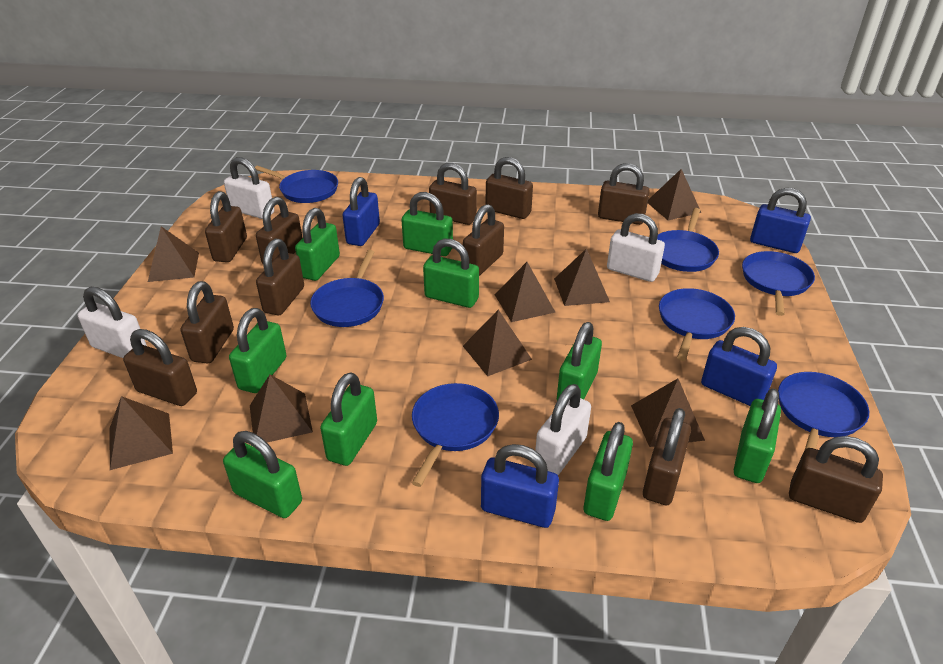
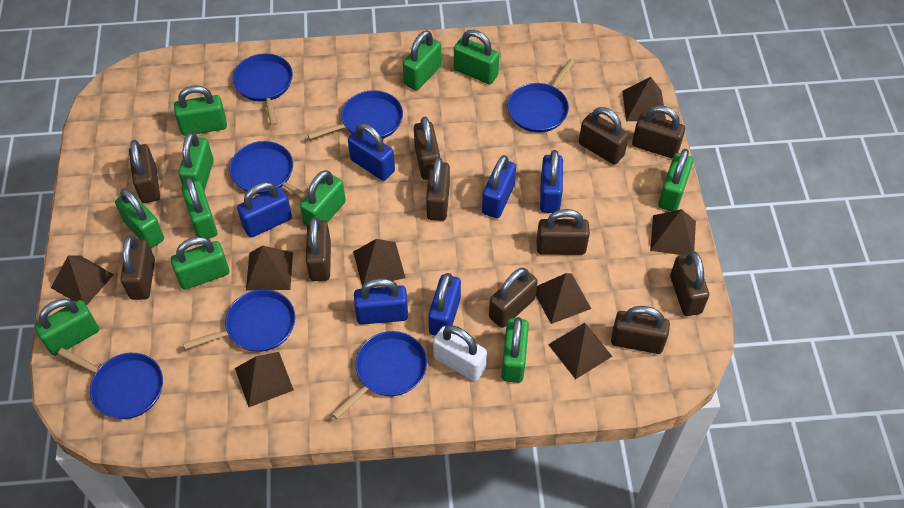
blue padlock: [342,177,380,246] [481,444,559,528] [701,327,777,406] [750,188,811,253] = 4 -> [237,182,292,238] [348,123,395,181] [354,278,408,325] [428,273,461,336] [482,155,516,218] [540,150,563,213] = 6
green padlock: [223,431,302,518] [229,308,286,393] [295,208,340,281] [320,372,377,466] [401,192,453,256] [423,239,479,308] [557,322,602,400] [584,422,633,521] [734,388,781,483] = 9 -> [34,298,99,356] [115,188,164,248] [171,237,229,290] [174,86,227,136] [178,132,214,191] [181,177,217,239] [300,170,346,227] [403,30,441,91] [454,30,499,84] [501,317,529,383] [658,149,693,211] = 11
white padlock: [78,287,147,358] [224,157,274,219] [535,384,591,475] [607,213,665,282] = 4 -> [433,325,487,381] = 1

